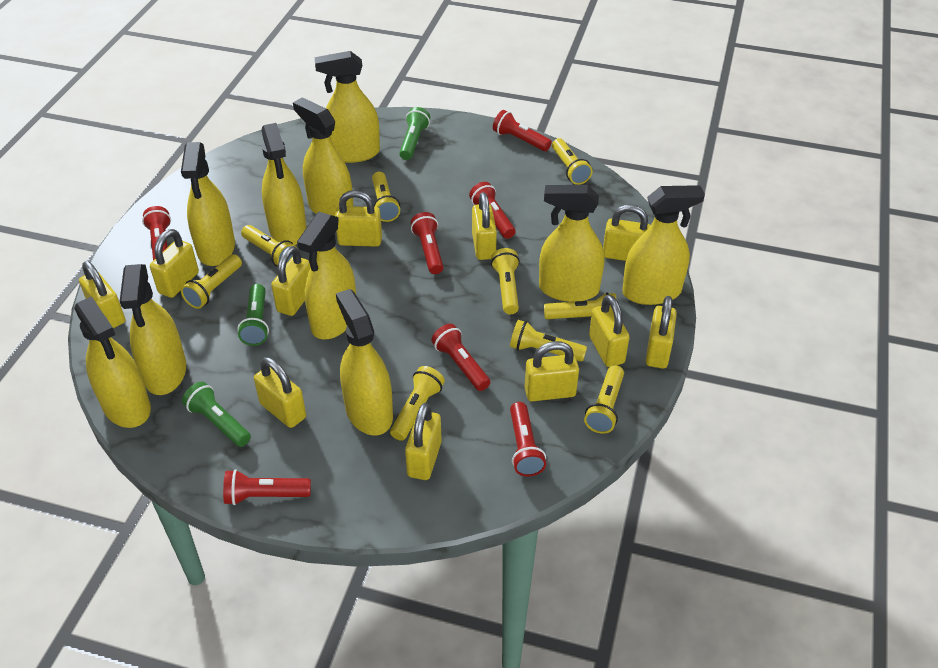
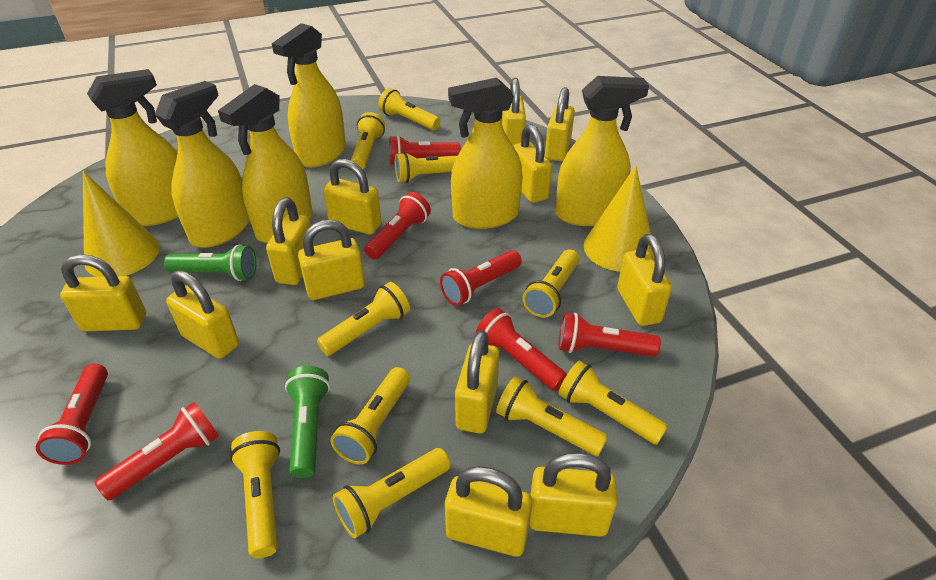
green flashlight: [182,382,251,447] [237,284,269,346] [399,107,430,160] = 3 -> [164,245,256,281] [285,366,330,478] = 2
yellow cone: none = 0 -> [83,171,160,277] [584,166,654,272] = 2
yellow flashlight: [181,254,242,309] [241,225,297,267] [372,172,400,222] [390,366,445,441] [491,248,520,314] [510,320,587,361] [544,292,616,319] [552,138,592,185] [584,365,624,434] = 9 -> [230,431,280,558] [317,282,410,356] [331,367,410,465] [333,448,451,538] [351,112,385,170] [378,88,440,130] [395,152,458,183] [496,376,608,456] [523,249,580,318] [558,361,668,445] = 10
yellow padlock: [79,261,125,328] [150,229,199,298] [254,357,306,428] [271,246,311,316] [335,190,382,247] [405,403,442,480] [472,192,497,260] [525,341,579,402] [589,295,630,367] [603,205,651,261] [646,296,677,369] = 11 -> [60,254,146,332] [166,270,239,359] [266,198,315,285] [298,220,365,300] [323,159,381,235] [445,466,532,557] [455,330,499,434] [502,78,526,145] [513,124,552,203] [530,453,617,537] [545,87,575,161] [617,234,672,326] = 12
yellow spray bottle: [74,296,151,428] [120,264,186,395] [181,142,235,266] [262,123,307,245] [293,97,353,216] [297,212,356,339] [315,51,380,163] [336,289,393,436] [539,185,604,302] [622,185,705,305] = 10 -> [87,69,178,226] [154,81,250,248] [218,84,313,243] [272,23,346,168] [448,77,523,229] [556,76,649,226] = 6

